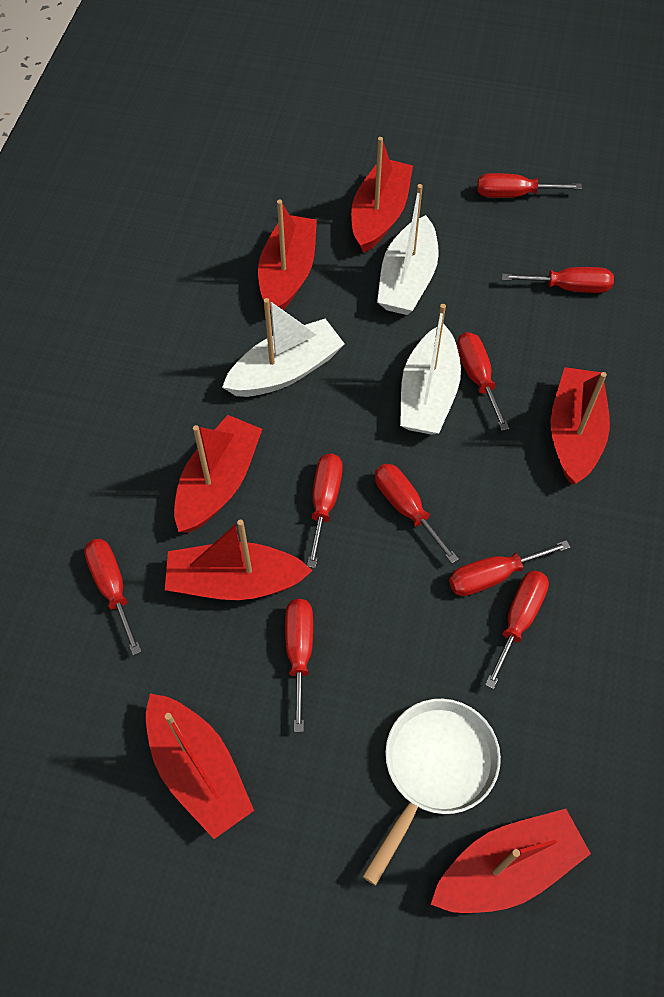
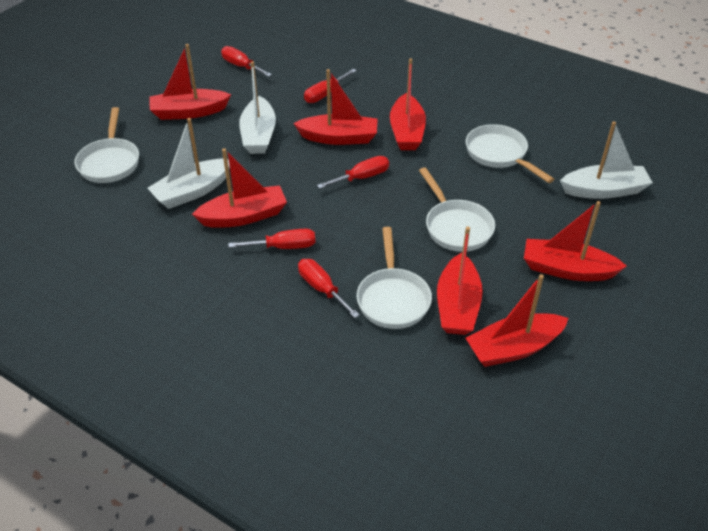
red screwdriver: [84,539,142,655] [285,599,313,732] [307,453,343,568] [375,464,459,563] [449,540,570,596] [457,332,509,431] [477,173,582,198] [485,570,549,689] [502,267,614,293] = 9 -> [221,46,272,77] [228,229,316,249] [298,259,360,318] [304,69,357,103] [317,156,389,189] = 5
white pan: [362,699,501,885] = 1 -> [74,107,139,183] [357,227,432,329] [419,167,495,252] [466,124,554,183] = 4

